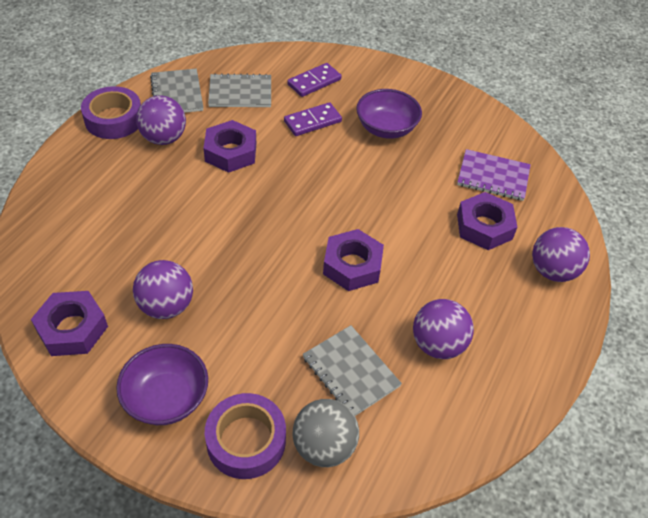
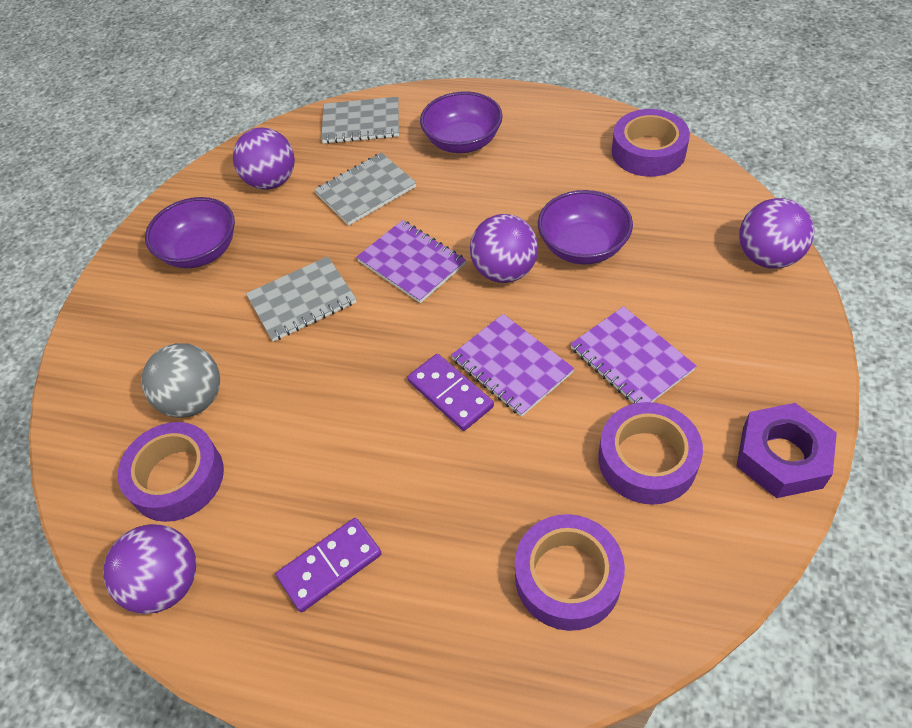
purple bowl: [116,344,208,425] [356,89,422,139] = 2 -> [145,197,235,268] [420,91,503,153] [538,190,633,264] = 3
purple notebook: [457,149,531,201] = 1 -> [356,220,466,303] [451,314,575,417] [570,306,697,404] = 3
purple nut: [31,291,108,356] [203,120,256,173] [323,229,384,291] [457,192,517,250] = 4 -> [736,403,837,498] = 1
purple tape: [81,86,141,139] [205,393,286,479] = 2 -> [118,422,224,522] [515,514,625,631] [598,402,703,505] [612,109,690,177] = 4

